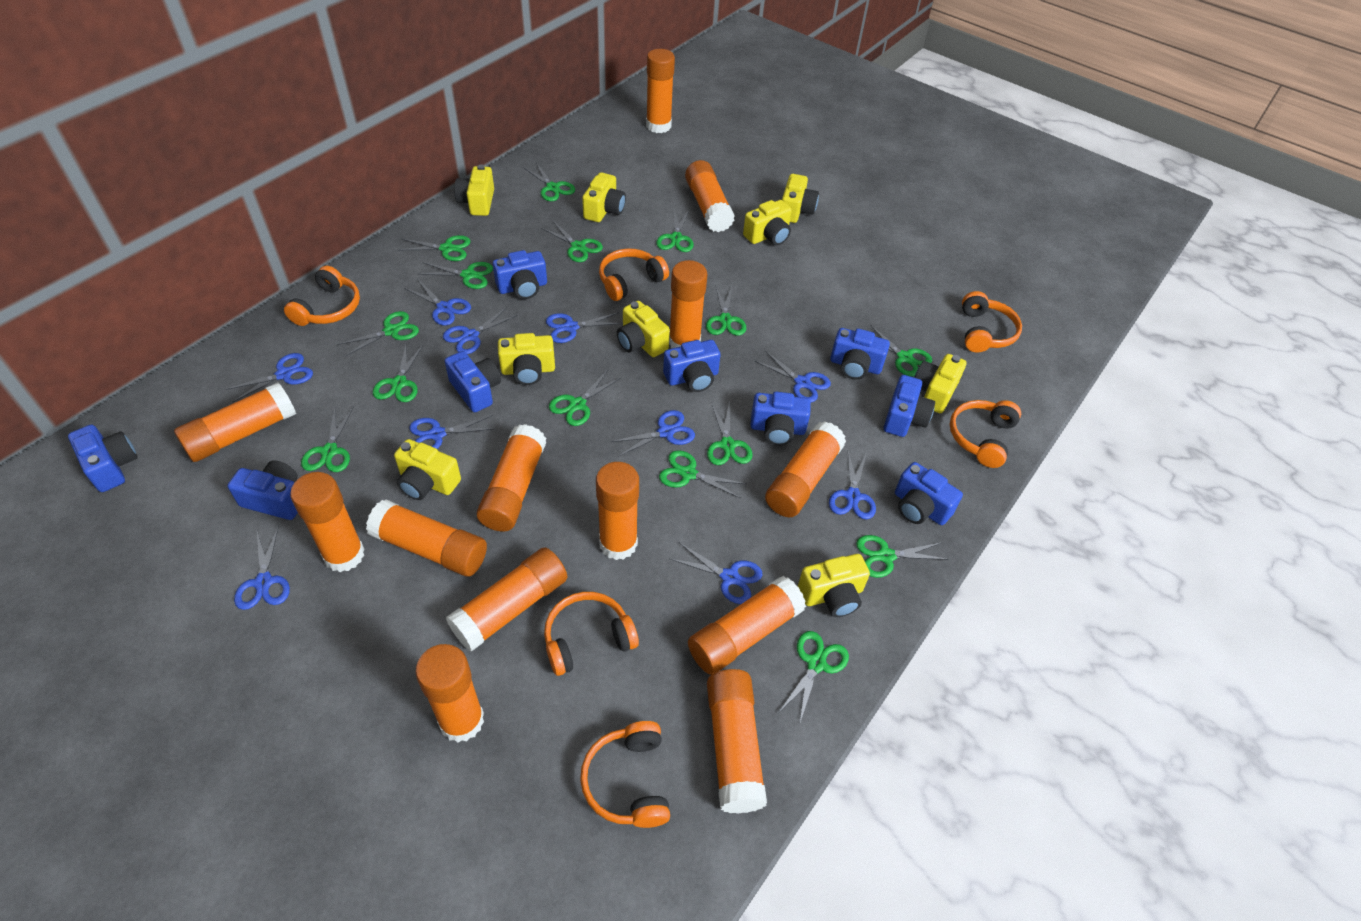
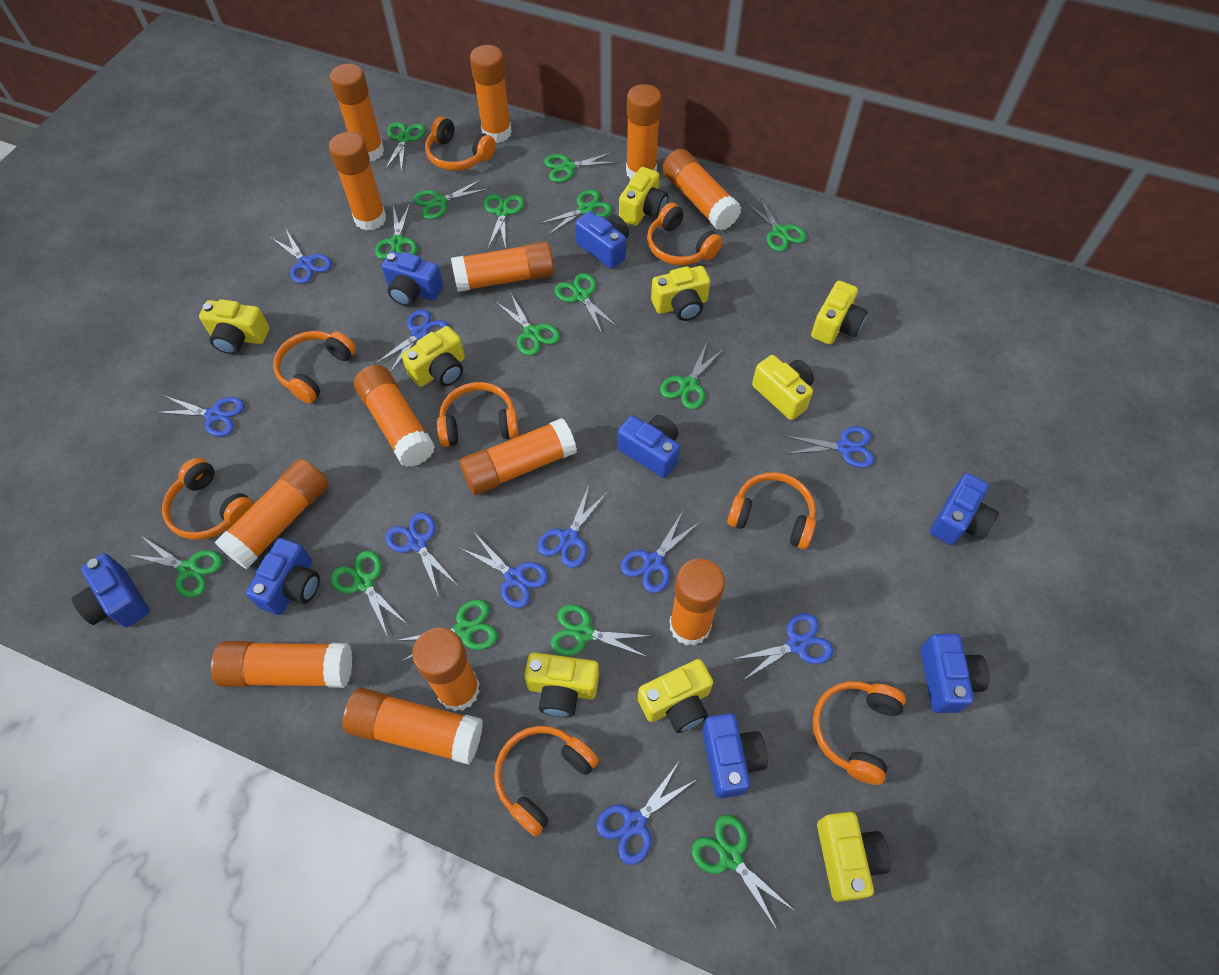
blue camera: [68,425,138,492] [227,460,298,520] [445,351,501,412] [493,250,547,299] [663,340,721,392] [751,392,811,445] [830,328,890,380] [884,375,935,437] [895,462,963,525] = 9 -> [72,553,150,627] [246,538,320,615] [382,251,443,306] [575,211,629,269] [617,415,680,478] [702,713,768,799] [920,634,990,713] [930,473,999,545] = 8
orange headphones: [284,266,360,326] [544,592,639,676] [580,721,670,828] [599,248,669,301] [949,400,1021,468] [962,291,1022,352] = 6 -> [162,458,255,540] [273,331,356,403] [425,116,496,171] [437,382,519,447] [494,726,599,836] [647,203,722,265] [727,472,816,549] [813,681,906,785] = 8

